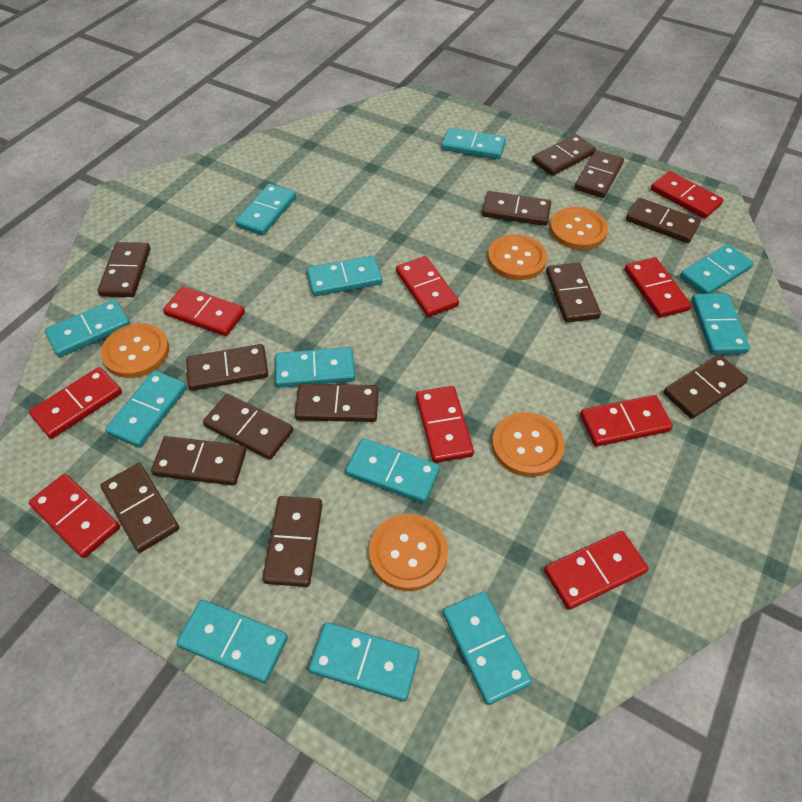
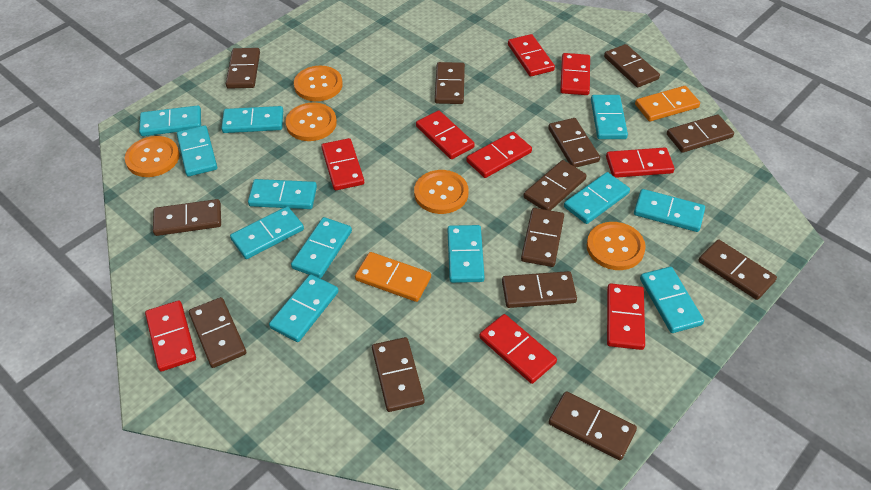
orange domino: none = 0 -> [355,252,431,302] [635,86,700,122] = 2

